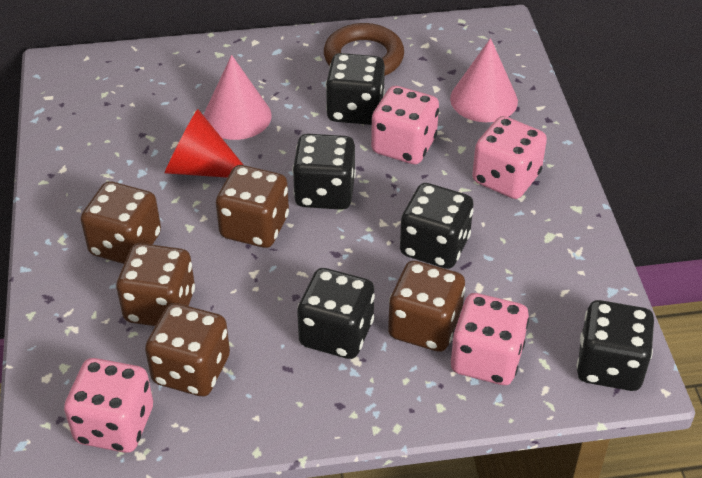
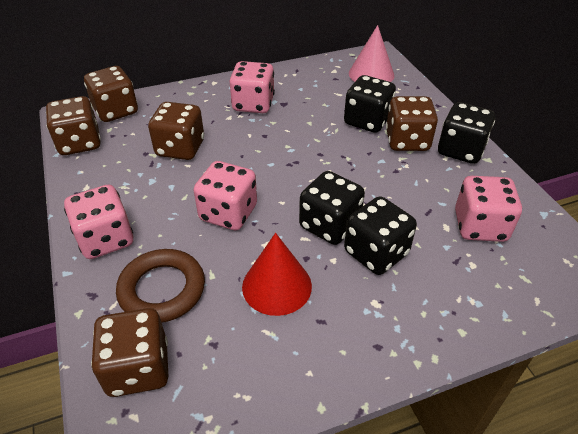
black dice: [292,134,356,210] [297,268,375,359] [325,53,385,125] [400,183,474,269] [576,300,654,391] = 5 -> [299,171,365,245] [344,75,396,133] [344,196,417,275] [438,102,495,164] = 4
pink cone: [204,55,272,140] [450,38,518,122] = 2 -> [349,25,394,82] = 1

